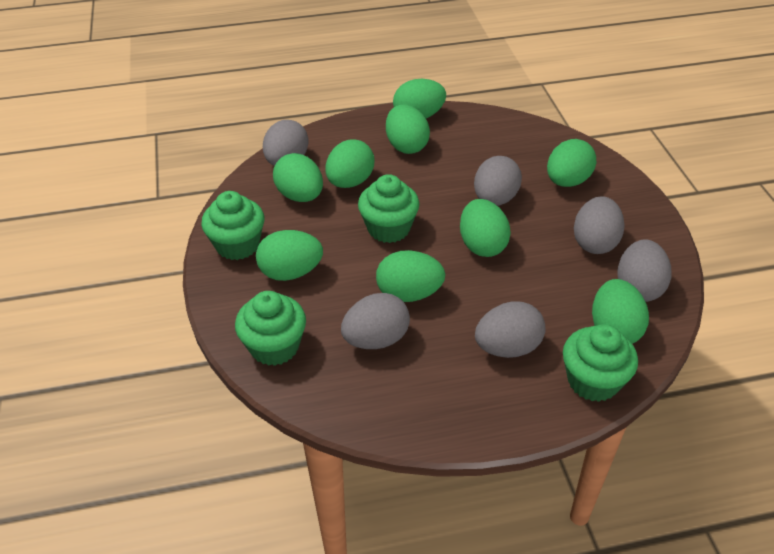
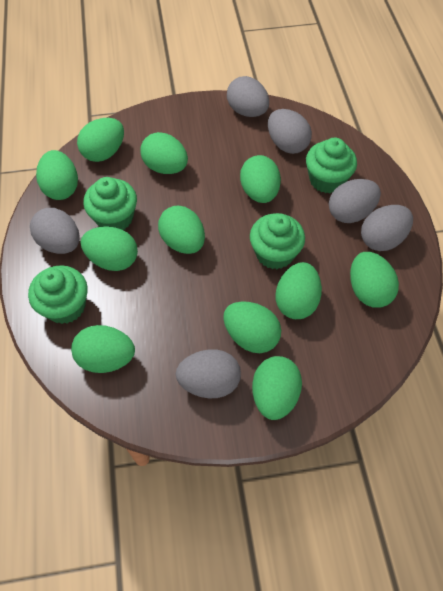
green egg: [256,230,323,281] [273,153,323,202] [325,139,375,188] [376,250,445,302] [386,104,430,154] [393,79,446,119] [460,199,511,257] [547,139,596,187] [592,279,649,344] = 9 -> [36,150,78,200] [71,325,135,373] [77,118,124,162] [81,226,138,271] [140,132,188,174] [158,205,205,254] [223,301,281,353] [240,155,281,203] [252,356,302,420] [276,262,322,319] [350,252,399,308] = 11

